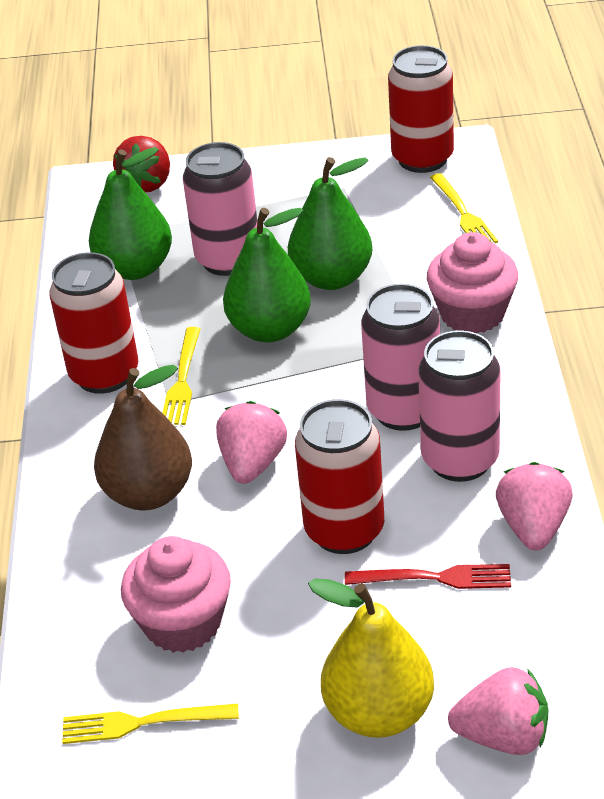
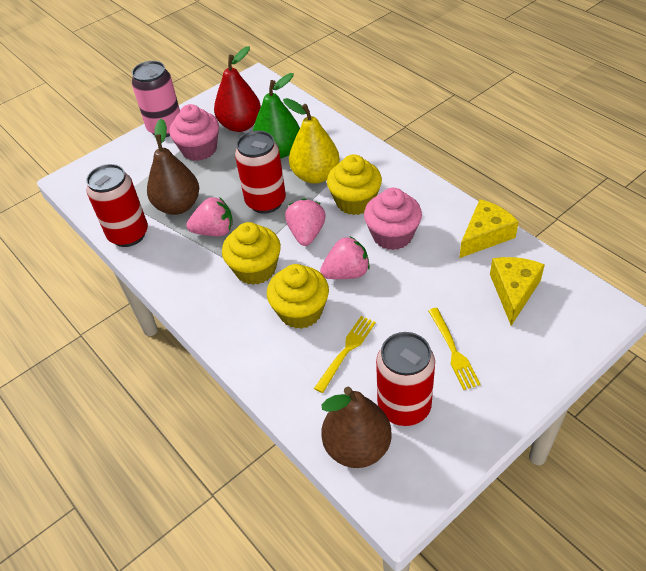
brown pear: [94,365,192,510] = 1 -> [147,119,199,215] [321,387,392,468] = 2
green pear: [89,147,172,280] [223,208,311,342] [288,157,372,290] = 3 -> [253,73,300,159] = 1
pink can: [183,142,257,276] [361,284,440,431] [418,330,500,482] = 3 -> [132,61,180,137] = 1
red fork: [345,564,511,589] = 1 -> none = 0
red pear: none = 0 -> [214,46,261,132] = 1
red strawberry: [113,136,170,193] = 1 -> none = 0
yellow cheese: none = 0 -> [459,199,519,258] [490,257,545,326] = 2
yellow cupcake: none = 0 -> [222,222,281,285] [267,264,329,329] [327,154,382,215] = 3
yellow fork: [62,704,239,744] [162,327,200,425] [430,173,498,243] = 3 -> [314,316,376,393] [428,308,481,390] = 2

